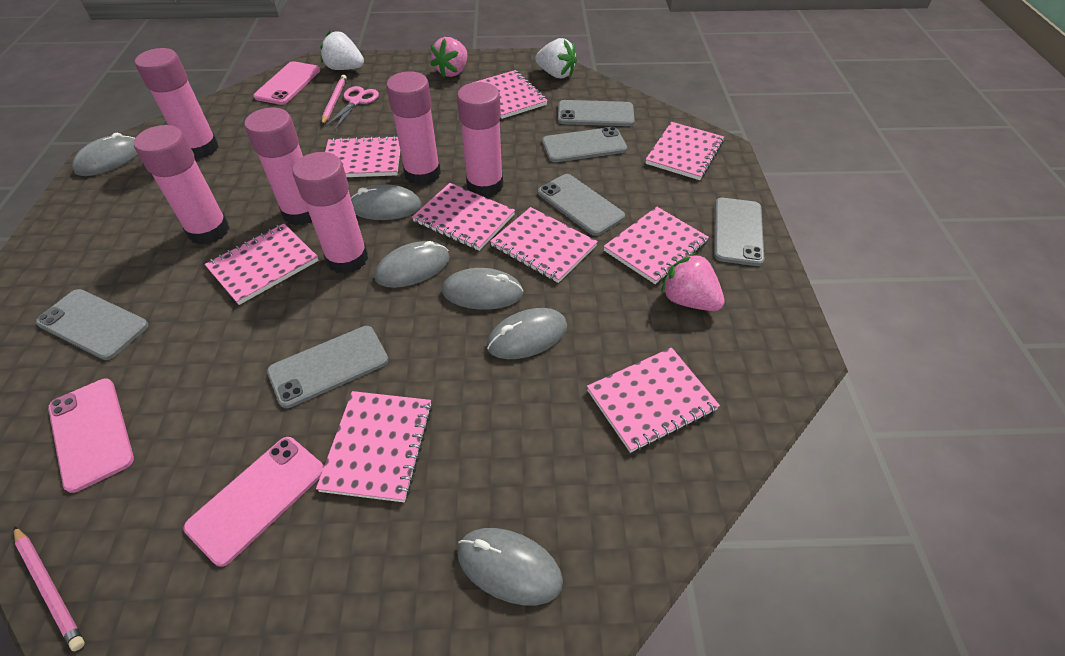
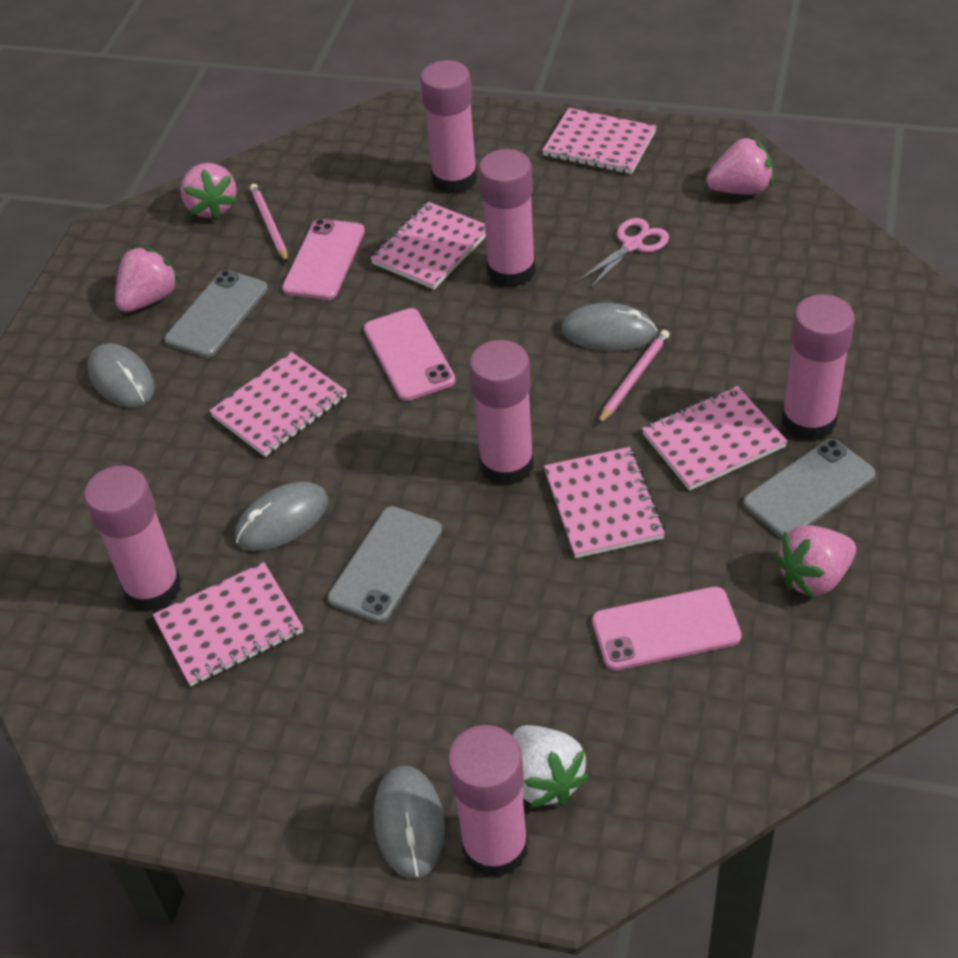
grey mouse: [72,133,138,176] [351,184,421,220] [375,241,450,288] [442,268,524,310] [457,528,563,605] [487,308,567,359] = 6 -> [87,343,155,408] [235,482,328,551] [373,766,445,879] [561,303,658,351] = 4
grey phone: [36,289,148,360] [267,326,388,408] [538,174,625,236] [542,127,627,162] [558,100,635,126] [714,198,765,266] = 6 -> [164,270,268,358] [328,506,442,623] [743,439,876,539] = 3
pink notebook: [205,223,319,305] [316,391,432,502] [325,135,400,177] [412,183,515,251] [472,70,548,119] [490,207,598,283] [587,348,720,453] [603,207,709,284] [645,122,724,180] = 9 -> [153,562,303,686] [209,352,347,457] [370,202,486,289] [542,108,657,174] [544,447,665,558] [642,386,788,491] = 6
pink strawberry: [430,37,467,78] [661,253,725,311] = 2 -> [115,247,180,312] [180,163,237,220] [706,137,773,194] [774,525,856,599] = 4
white strawberry: [320,31,364,70] [535,38,577,78] = 2 -> [513,725,589,808] = 1

